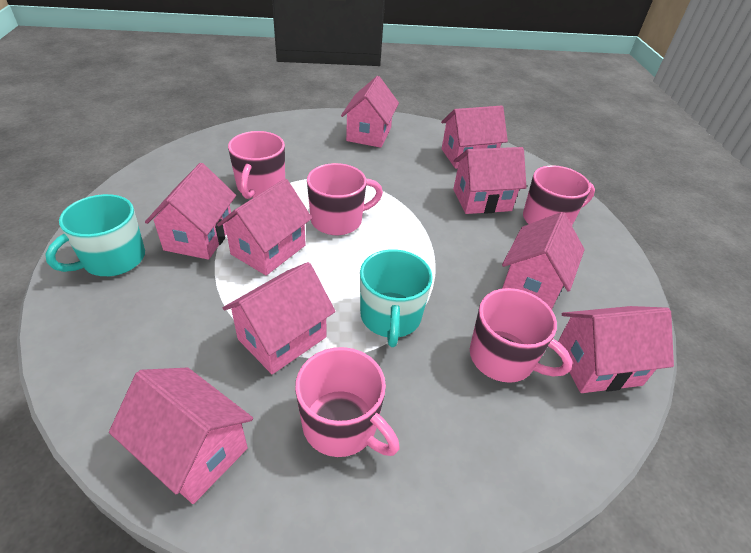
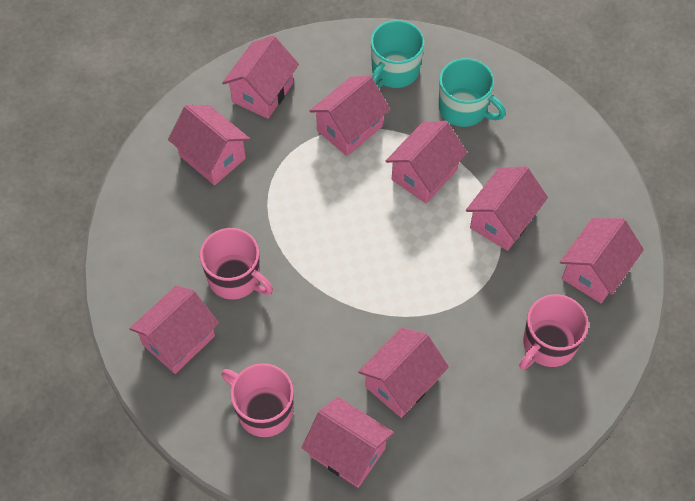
pink mug: [228,131,285,199] [295,347,399,457] [307,163,383,235] [470,288,573,383] [523,165,595,225] = 5 -> [200,228,273,299] [222,363,294,437] [519,294,589,370] = 3

